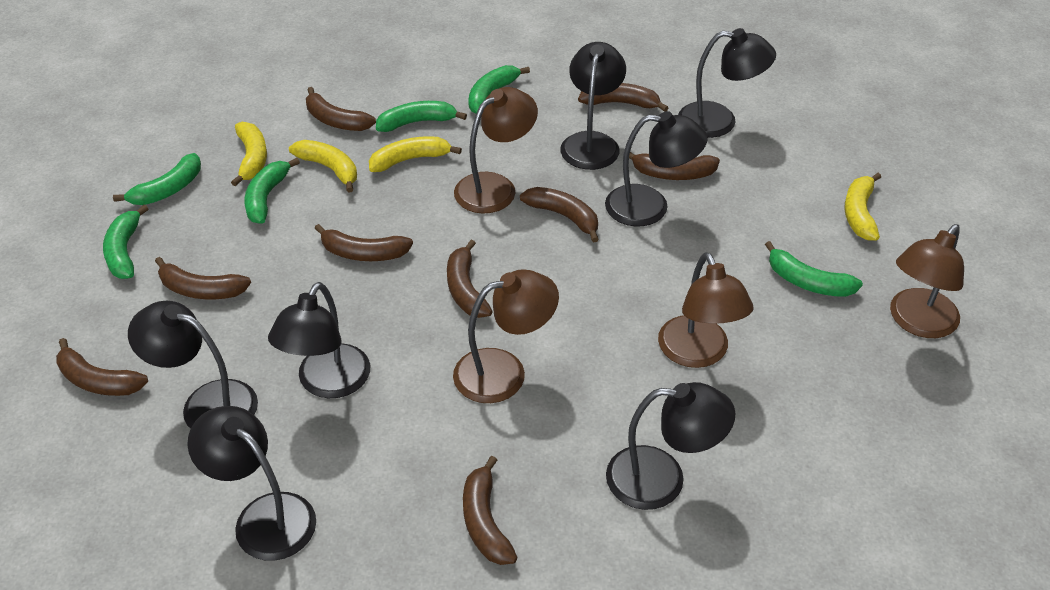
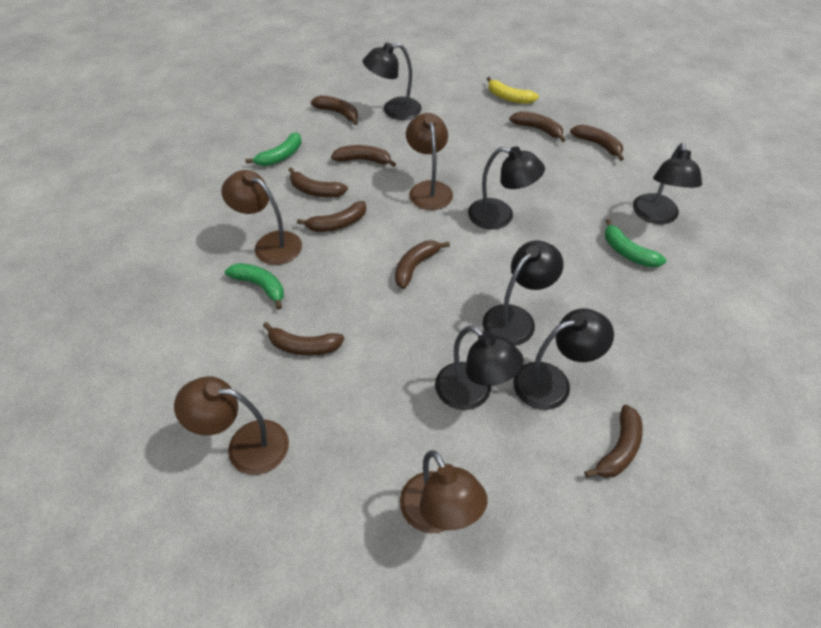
black lamp: [128,301,258,429] [187,406,316,561] [268,282,370,398] [560,42,626,170] [605,111,708,227] [606,382,735,510] [678,28,776,138] = 7 -> [363,42,422,120] [435,325,524,410] [468,146,545,229] [483,241,564,346] [513,308,614,410] [633,143,702,224] = 6
green banana: [103,205,148,279] [113,153,201,205] [244,158,300,224] [376,101,467,132] [468,65,530,114] [765,241,863,297] = 6 -> [225,263,284,310] [245,132,301,166] [605,219,666,268] = 3
yellow banana: [231,122,267,187] [289,140,357,193] [369,136,462,172] [845,173,881,241] = 4 -> [487,77,539,104] = 1

